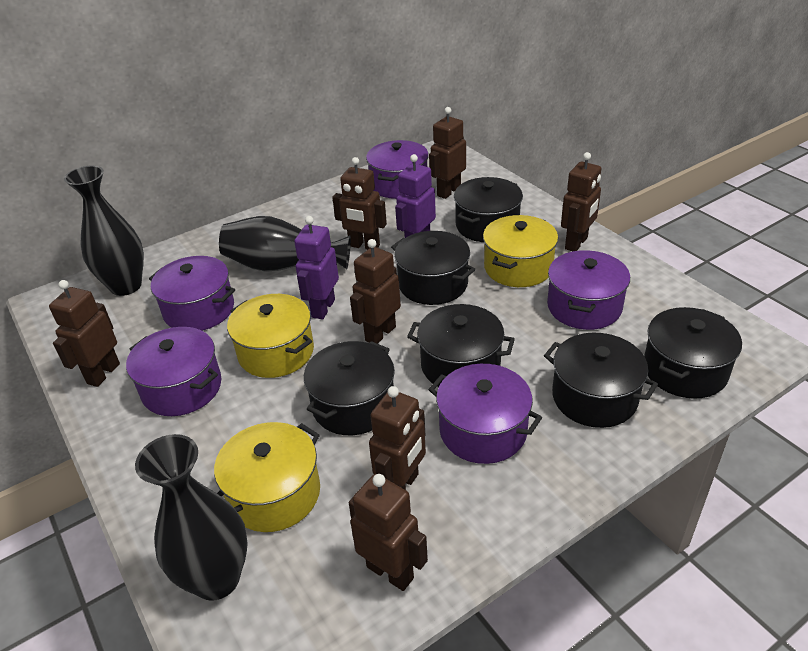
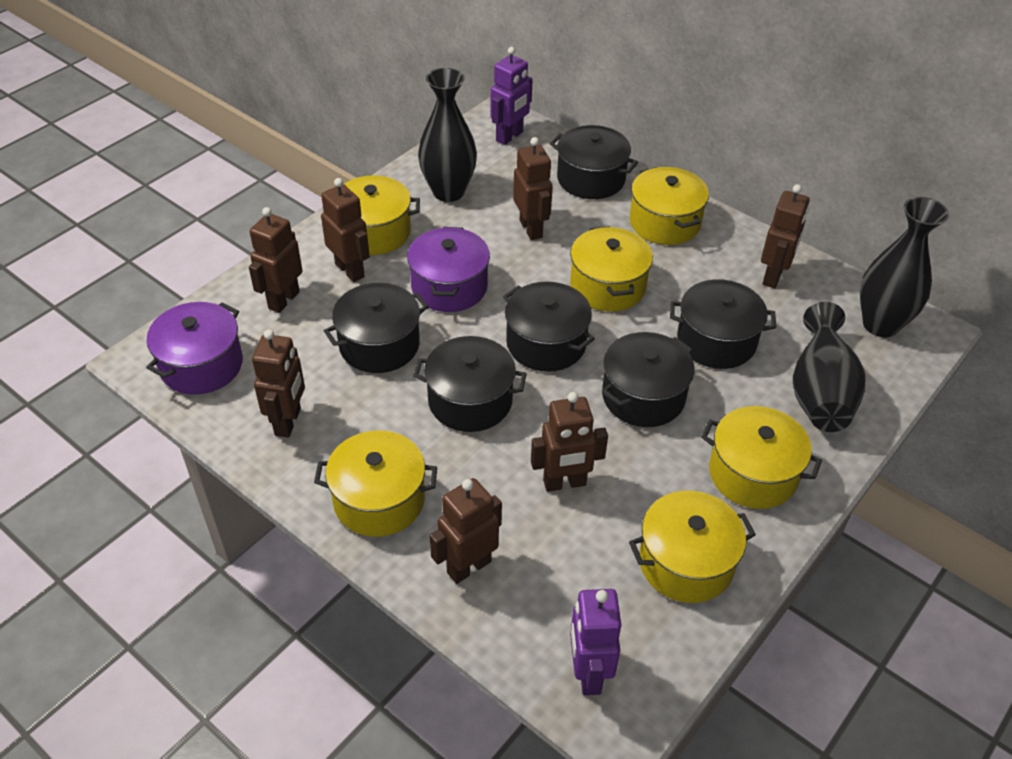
purple pot: [126,327,222,416] [149,256,235,331] [366,140,429,199] [428,364,542,464] [547,250,630,330] = 5 -> [146,302,243,395] [407,227,490,312] = 2
yellow pot: [214,422,320,532] [227,294,314,378] [483,215,558,287] = 3 -> [314,430,437,537] [323,175,420,255] [570,226,653,312] [629,491,756,603] [630,167,709,245] [701,406,822,509] = 6

